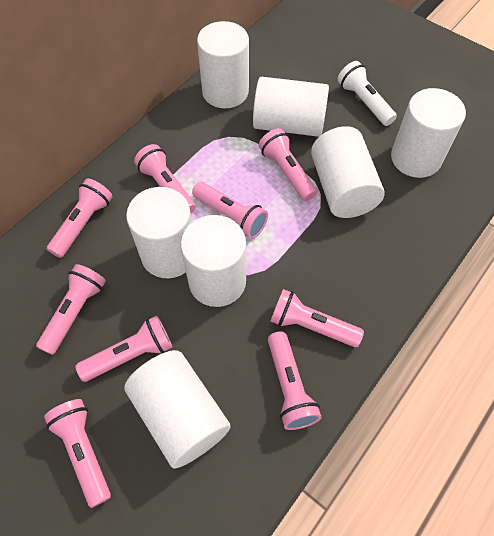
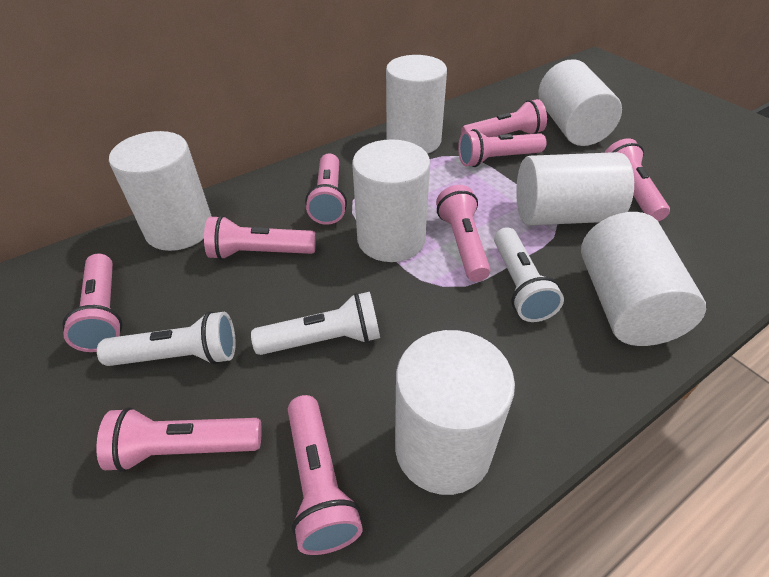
white flashlight: [338,61,397,126] = 1 -> [97,311,236,366] [251,292,380,355] [494,227,564,322] = 3

